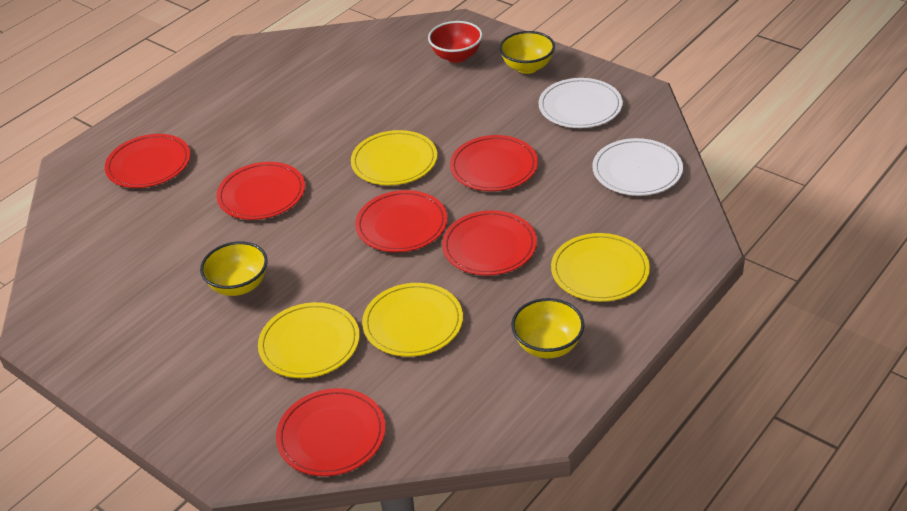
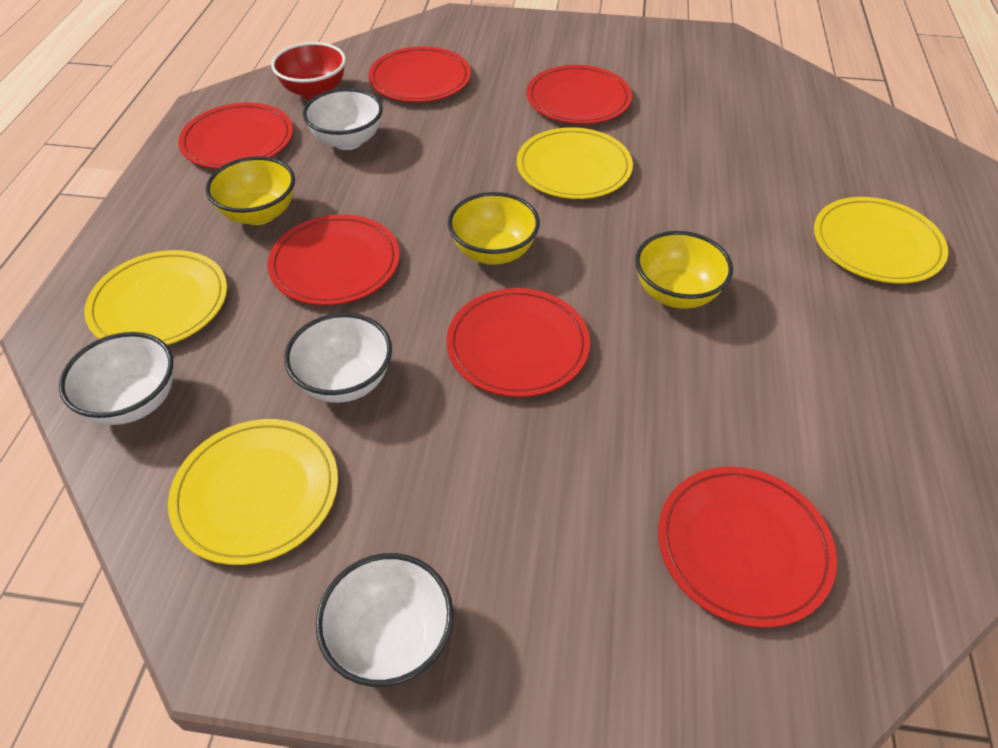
white bowl: none = 0 -> [59,332,173,425] [284,313,392,403] [303,88,383,150] [316,553,453,687] = 4
white plate: [538,78,623,128] [592,138,683,196] = 2 -> none = 0

